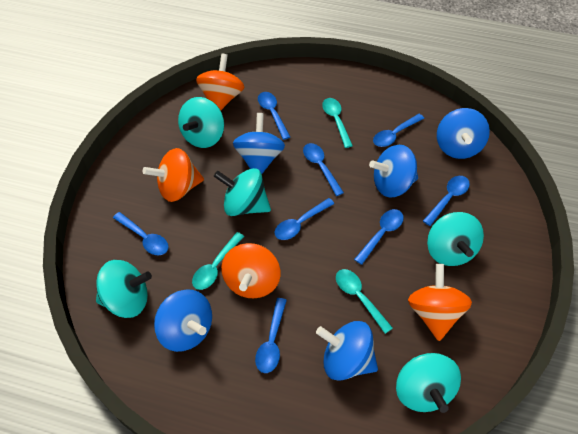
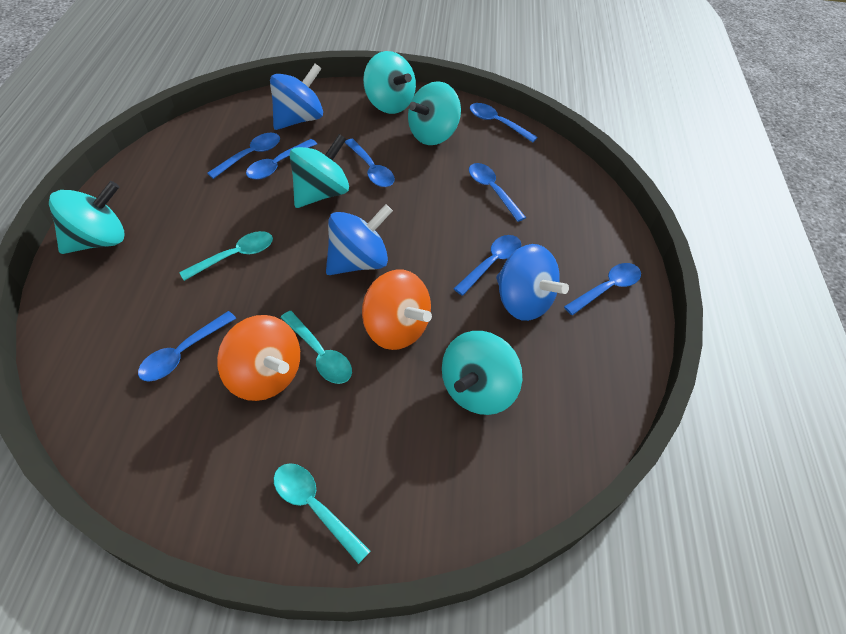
blue spinning top: [154,290,212,352] [233,113,285,174] [316,321,378,381] [369,145,418,198] [437,108,490,159] = 5 -> [270,64,323,130] [326,204,393,275] [496,244,569,321] = 3
orange spinning top: [143,148,204,202] [196,53,244,110] [221,243,280,298] [408,264,472,341] = 4 -> [217,315,300,401] [362,269,432,350] = 2

